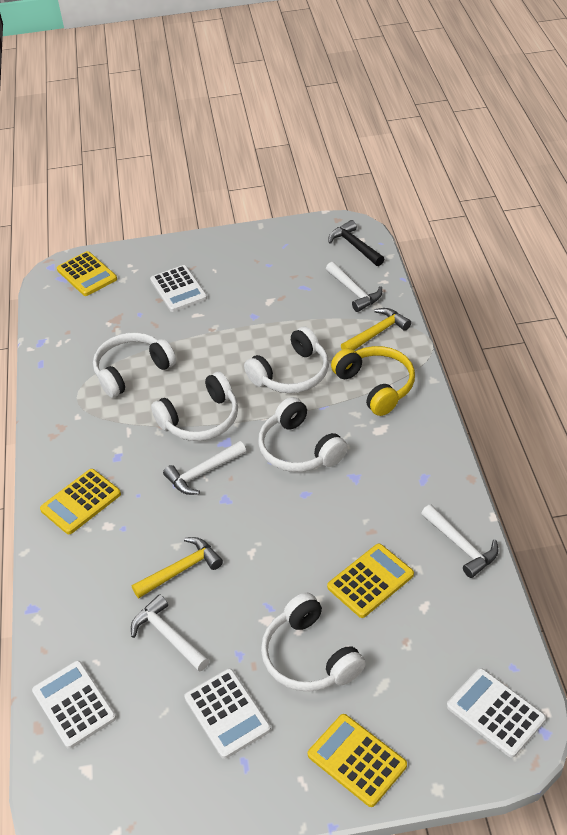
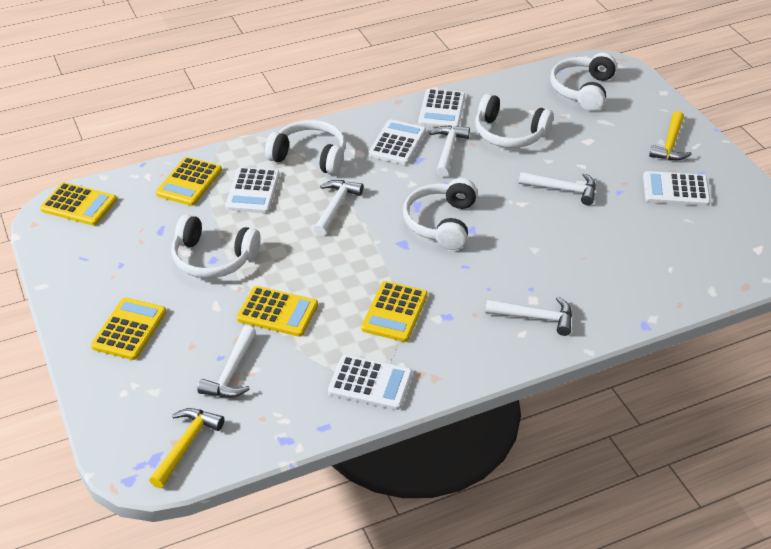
black hammer: [329,220,384,266] = 1 -> none = 0
white calculator: [32,660,116,749] [150,265,207,312] [184,668,271,759] [447,668,546,758] = 4 -> [225,167,280,213] [328,355,412,410] [369,119,426,165] [418,89,465,128] [643,171,711,206] = 5
white hammer: [131,594,210,672] [163,441,246,495] [326,262,382,312] [421,505,499,578] = 4 -> [198,325,256,398] [314,180,363,236] [430,125,470,177] [485,297,572,336] [519,172,596,205] = 5
yellow calculator: [40,469,121,534] [57,251,117,296] [308,714,407,807] [327,544,414,618] = 4 -> [40,182,117,226] [91,297,166,360] [156,157,222,206] [237,286,318,337] [361,281,428,342] = 5
yellow headphones: [331,346,415,416] = 1 -> none = 0

